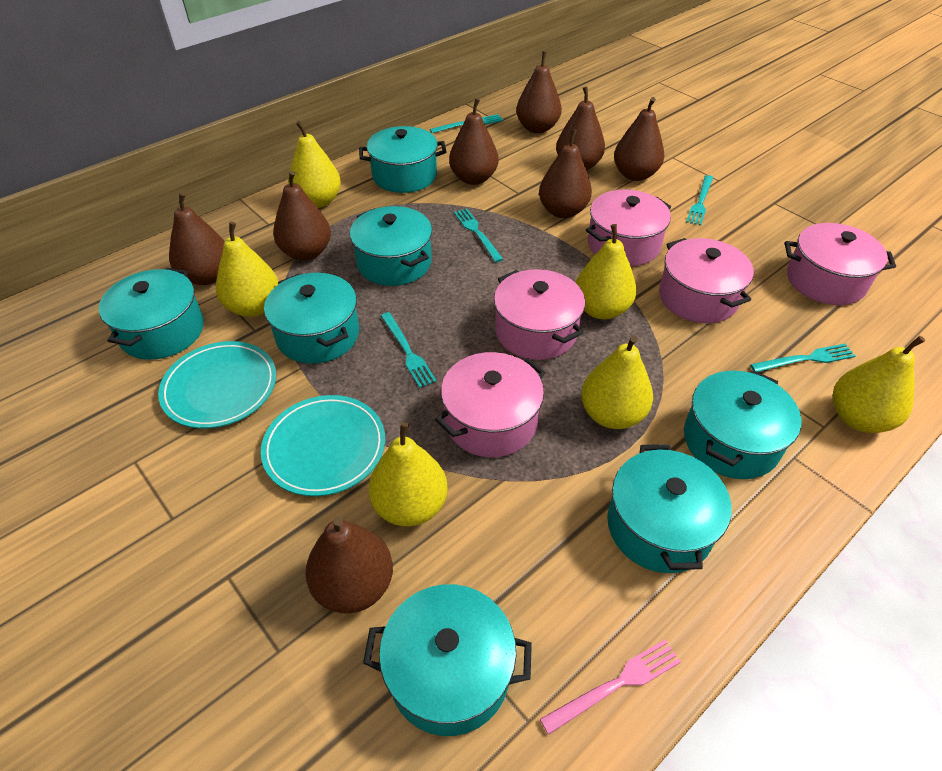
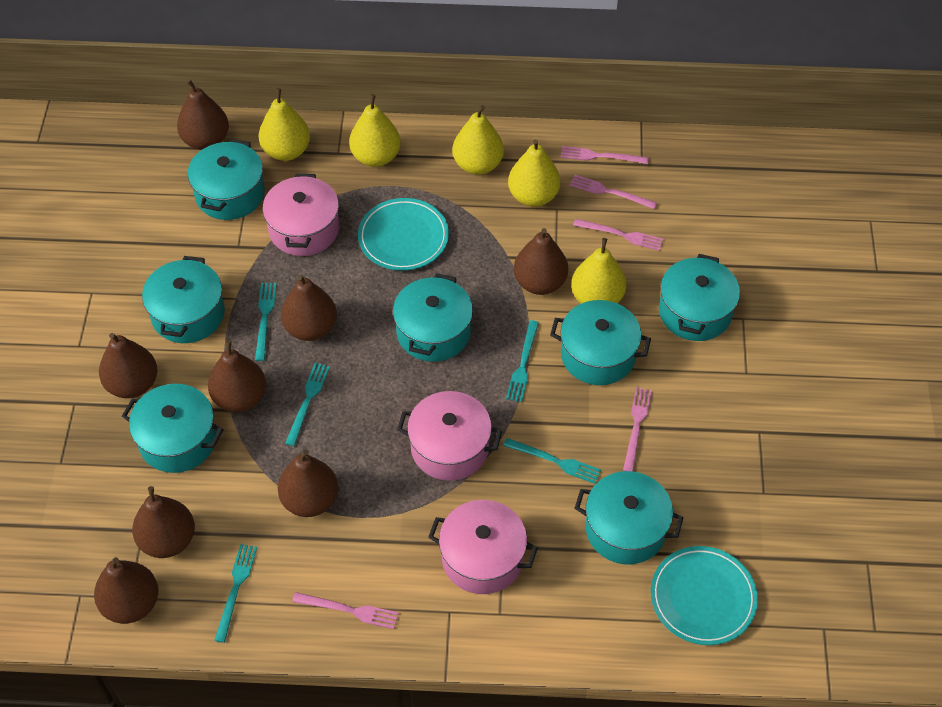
pink fork: [540,640,681,735] = 1 -> [292,592,399,629] [561,146,649,164] [570,175,657,209] [573,219,663,251] [623,387,652,472] = 5
pink pot: [435,352,546,457] [494,269,585,360] [586,189,671,266] [659,238,754,323] [785,223,896,305] = 5 -> [263,174,339,256] [397,391,502,481] [428,500,538,594] = 3
yellow pear: [216,222,279,317] [288,121,341,208] [369,422,448,526] [576,224,636,319] [581,335,653,429] [833,336,925,433] = 6 -> [258,88,310,161] [349,94,401,167] [453,105,504,175] [508,139,560,207] [571,238,626,304] = 5

